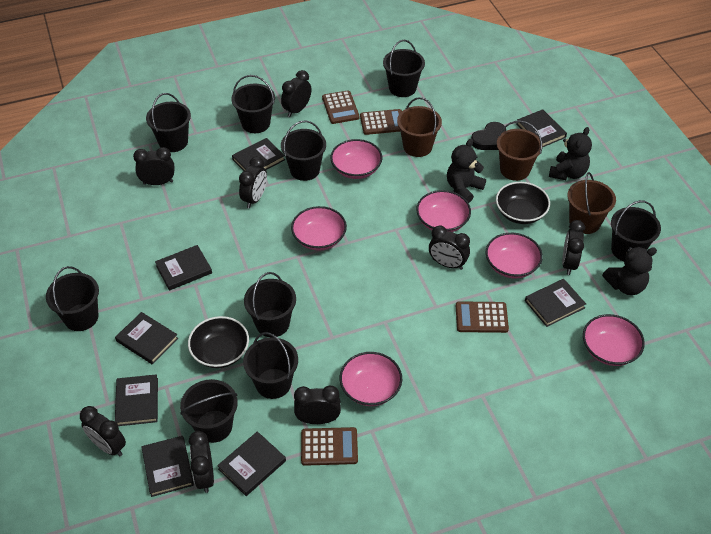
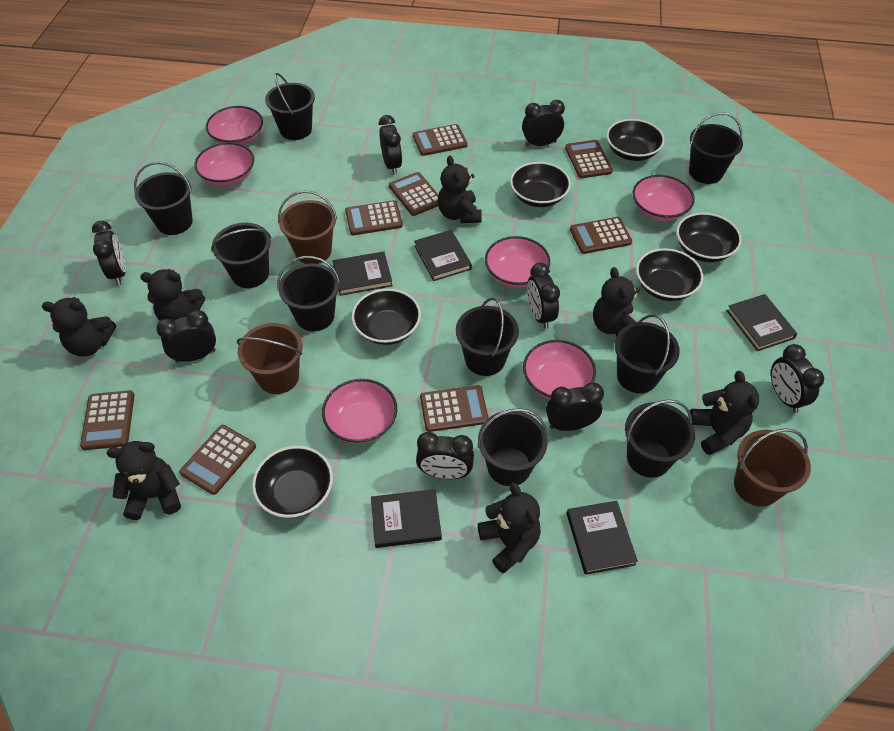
black book: [115,312,178,365] [115,374,158,426] [141,436,194,497] [155,245,212,291] [217,431,286,496] [232,138,285,171] [517,109,567,147] [525,279,586,327] = 8 -> [333,251,393,296] [371,489,442,548] [414,230,472,281] [567,501,638,575] [727,294,797,351] = 5
black bowl: [188,316,249,368] [496,182,550,224] = 2 -> [252,446,333,518] [352,289,421,345] [510,162,571,207] [607,119,665,161] [636,248,703,301] [676,213,742,262] = 6
black heart: [471,122,506,150] = 1 -> none = 0
black teddy bear: [447,139,486,203] [549,127,592,180] [602,247,657,295] = 3 -> [42,297,116,356] [107,441,181,520] [140,269,205,321] [438,155,482,223] [478,483,541,573] [593,267,640,336] [690,371,759,455] = 7
brown calculator: [301,427,358,466] [322,90,360,124] [360,109,402,135] [456,301,509,333] = 4 -> [80,390,135,450] [179,425,256,495] [345,200,403,235] [389,172,439,216] [413,124,467,156] [420,385,489,432] [565,140,613,178] [570,217,632,254] = 8

